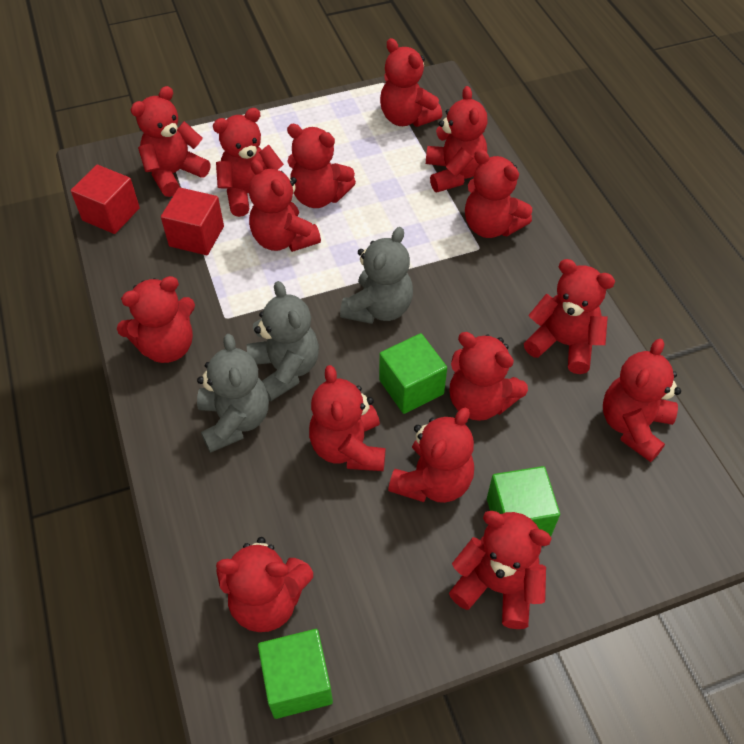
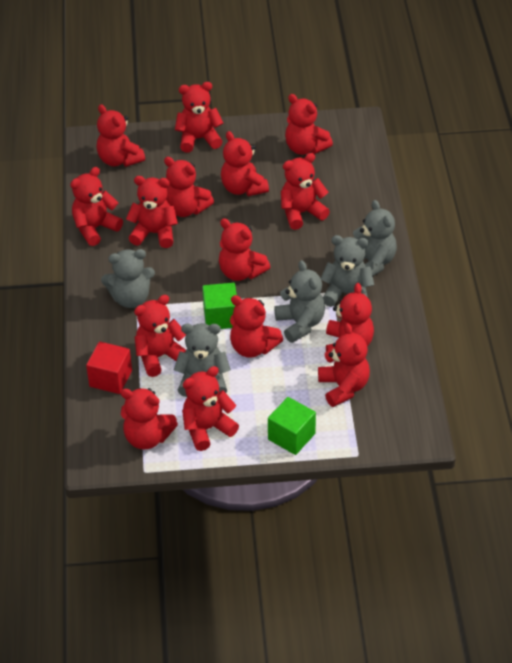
green cube: [258,629,333,719] [379,333,447,414] [487,466,560,537] = 3 -> [202,283,237,329] [268,397,316,455] = 2
grey teddy bear: [197,334,269,453] [247,281,319,401] [340,227,413,324] = 3 -> [101,249,155,308] [174,323,231,397] [274,260,325,343] [321,235,374,307] [353,200,397,276] = 5
red cube: [71,165,140,234] [161,187,224,255] = 2 -> [86,341,132,394] = 1

